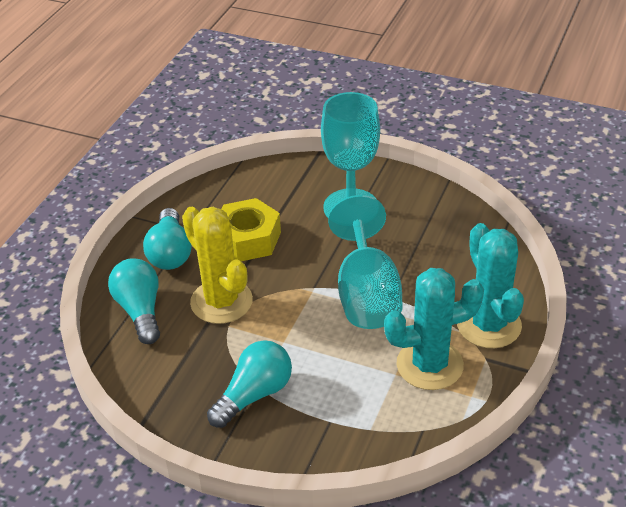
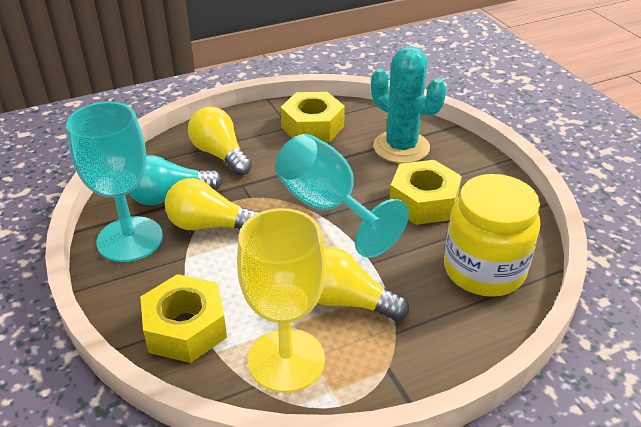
turquoise cactus: [384,268,484,390] [457,223,524,348] = 2 -> [371,46,446,163] = 1
turquoise light bulb: [108,258,160,344] [143,208,192,270] [207,340,292,428] = 3 -> [129,155,223,205] = 1
yellow cactus: [182,207,253,324] = 1 -> none = 0
yellow goblet: none = 0 -> [237,208,326,393] = 1
yellow jar: none = 0 -> [444,174,541,297] = 1
yellow light bulb: none = 0 -> [165,178,260,230] [188,107,252,176] [318,247,409,321] = 3
yellow nut: [221,198,281,261] = 1 -> [140,274,227,363] [280,92,345,142] [389,160,462,225] = 3

